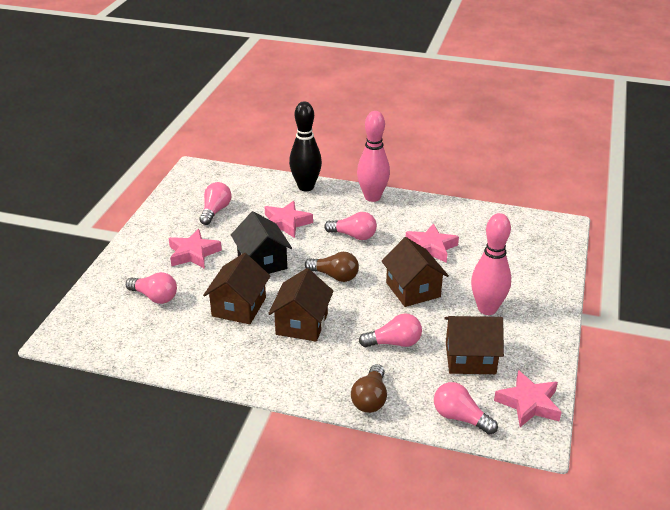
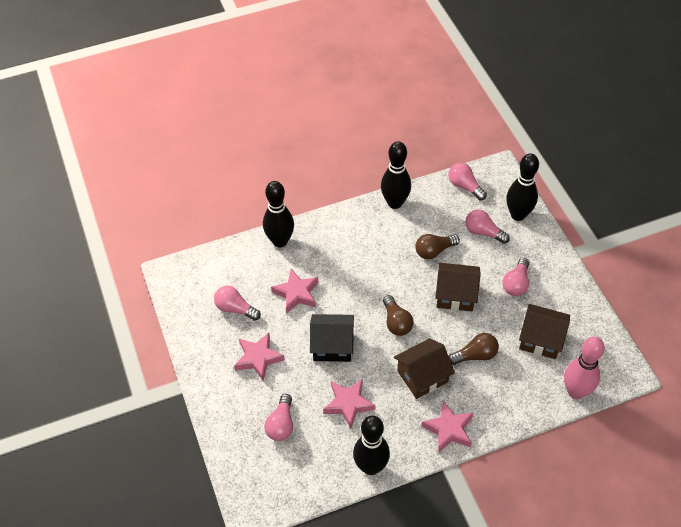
black bowling pin: [289,101,322,191] = 1 -> [263,181,294,247] [353,415,390,475] [381,141,411,209] [506,153,539,221] = 4
brown house: [203,253,270,324] [268,268,333,342] [381,237,449,307] [444,316,504,374] = 4 -> [394,338,455,399] [435,263,481,311] [519,304,570,359] = 3
brown light bulb: [305,252,359,282] [351,364,387,413] = 2 -> [383,295,414,336] [415,234,460,259] [449,333,499,365] = 3
pink bowling pin: [357,111,390,202] [471,213,511,315] = 2 -> [564,337,605,399] = 1

